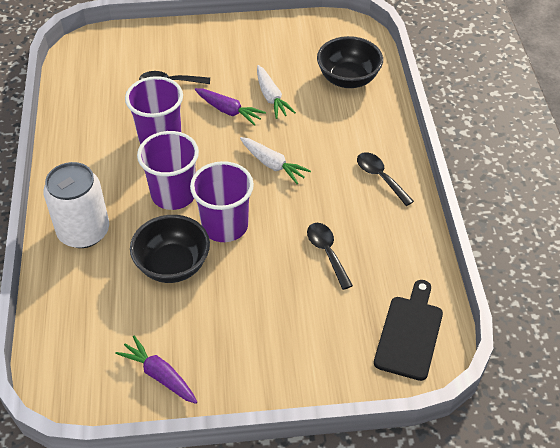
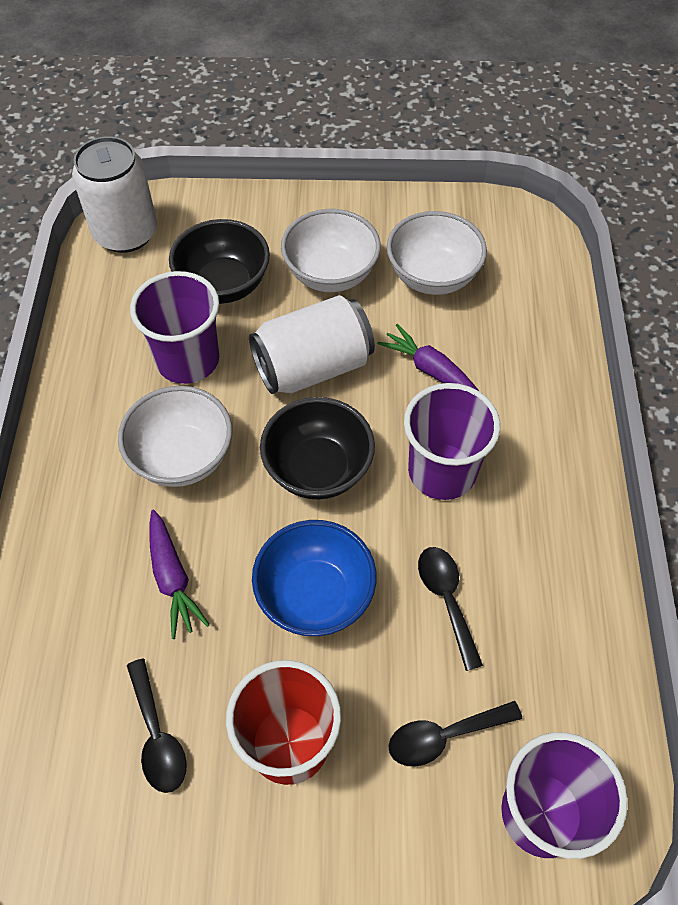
black cutting board: [374,280,443,381] = 1 -> none = 0
blue bowl: none = 0 -> [252,520,376,636] = 1
red cup: none = 0 -> [226,660,341,785] = 1
white bowl: none = 0 -> [118,386,232,487] [281,209,381,292] [387,211,487,295] = 3
white can: [43,162,109,248] = 1 -> [72,136,157,253] [249,295,375,394] = 2
white carrot: [240,137,311,184] [257,65,296,119] = 2 -> none = 0

